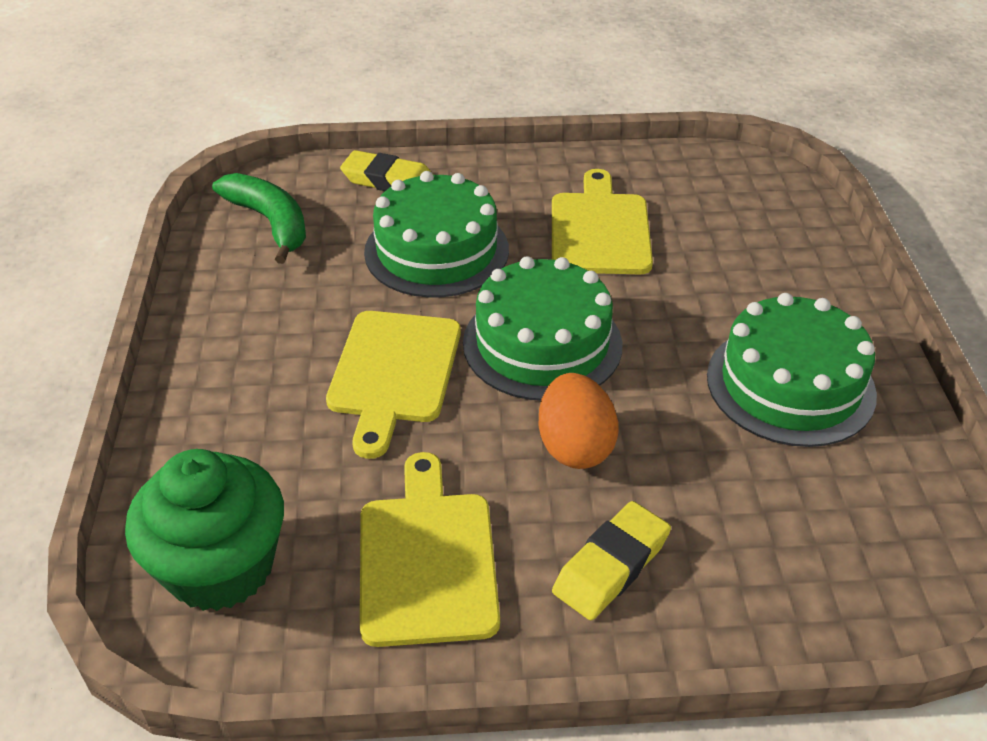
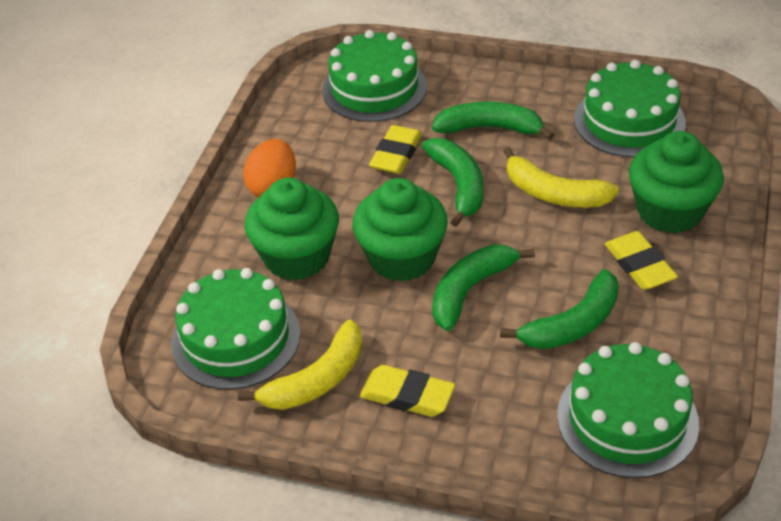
green banana: [212,173,306,264] = 1 -> [422,138,483,227] [432,101,554,140] [432,245,535,331] [500,269,619,349] = 4
green cake: [364,171,509,298] [463,256,622,401] [707,293,877,447] = 3 -> [171,268,301,390] [322,30,427,122] [557,342,699,478] [574,60,686,157] = 4
green cupcake: [125,449,284,611] = 1 -> [245,178,339,281] [353,178,448,282] [629,131,724,234] = 3
yellow banana: none = 0 -> [238,320,363,410] [503,147,619,208] = 2
yellow cutting board: [326,311,461,459] [360,452,500,647] [552,169,653,274] = 3 -> none = 0
yellow eraser: [340,150,433,191] [552,501,671,620] = 2 -> [360,365,455,417] [369,125,422,174] [605,231,678,290] = 3

